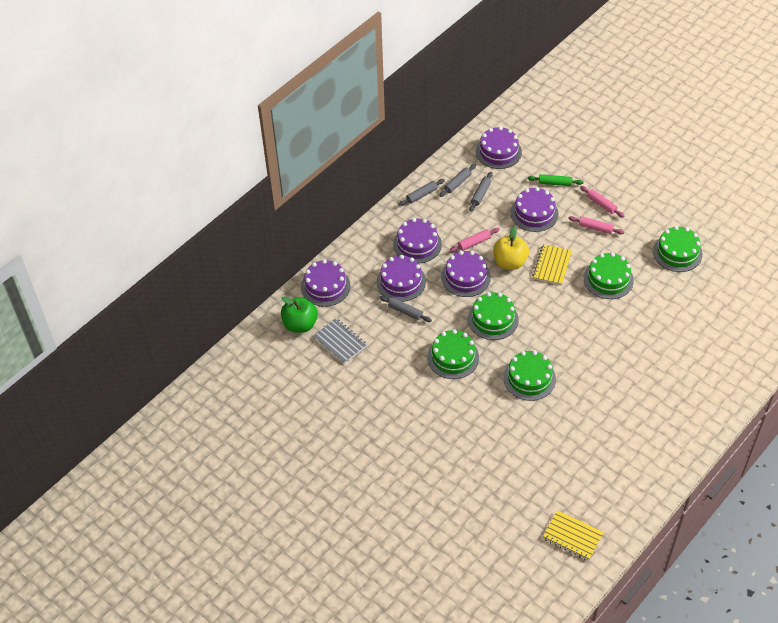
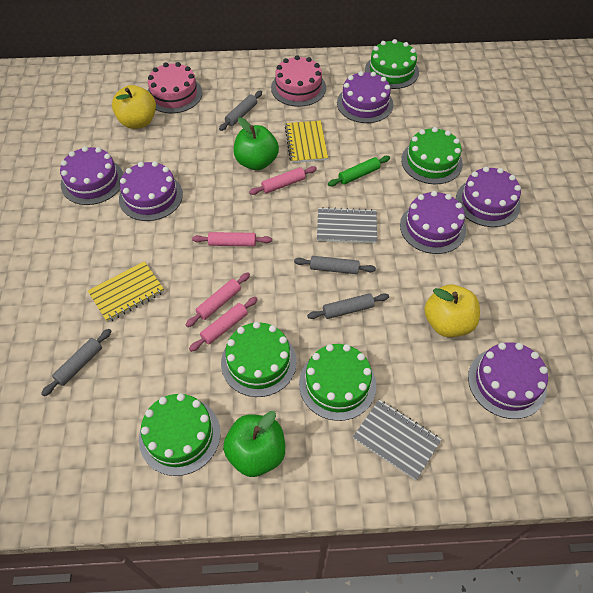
green apple: [281,297,318,333] = 1 -> [223,411,285,477] [234,117,279,170] = 2
grey notebook: [313,318,367,364] = 1 -> [317,207,377,244] [353,400,442,480] = 2
pink cake: none = 0 -> [148,62,202,113] [271,55,326,107] = 2
pink rolling pin: [449,228,500,252] [568,216,624,234] [580,186,624,218] = 3 -> [186,273,250,327] [189,297,258,352] [192,232,272,246] [249,166,317,195] = 4
yellow apple: [493,226,529,270] = 1 -> [112,85,156,129] [424,285,480,337] = 2

